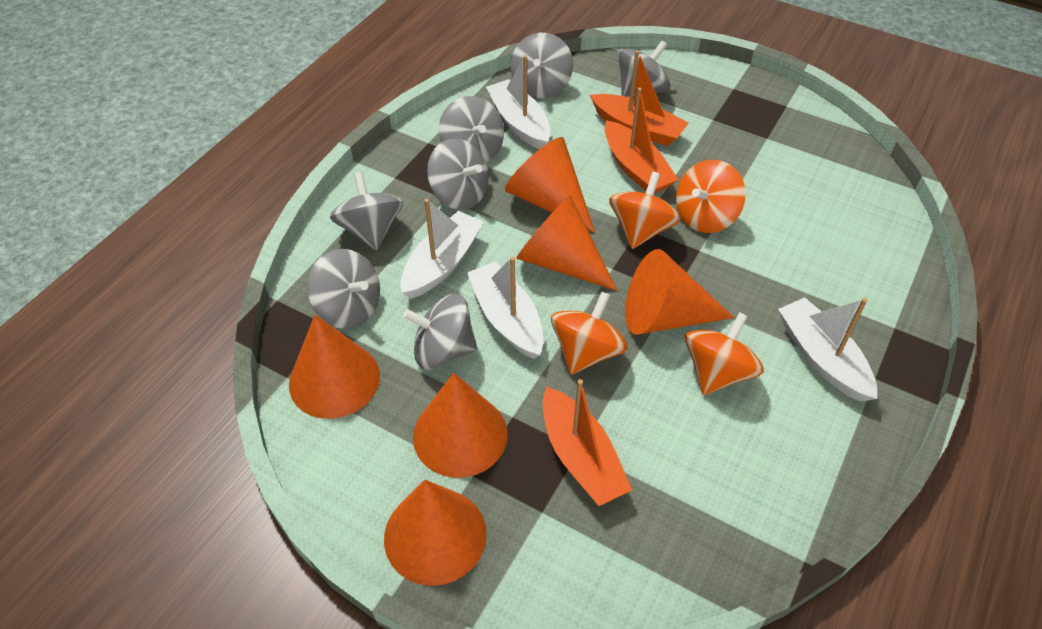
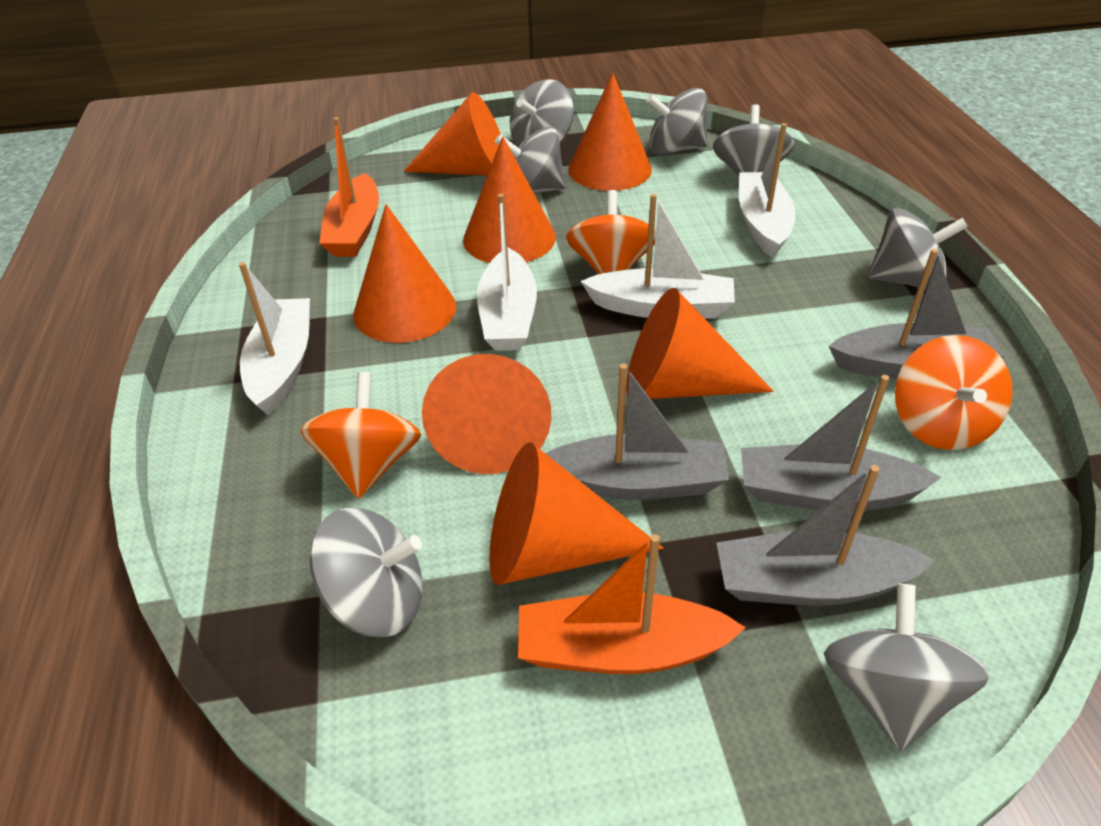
grey boat: none = 0 -> [545,364,729,500] [717,465,935,606] [741,375,942,512] [829,249,1005,379] = 4
orange boat: [543,379,632,506] [590,50,689,146] [604,88,679,194] = 3 -> [319,117,379,257] [518,534,746,674] = 2
orange cone: [289,315,380,419] [384,480,486,586] [413,373,508,478] [505,137,595,233] [516,195,617,291] [625,249,734,335] = 6 -> [353,204,456,343] [404,92,501,176] [422,354,552,474] [463,136,556,263] [489,443,664,585] [568,73,652,191] [626,288,773,399] = 7
orange spinning top: [551,292,628,374] [609,172,681,249] [676,160,746,233] [685,312,764,395] = 4 -> [300,372,421,499] [566,190,656,274] [895,335,1013,450] = 3

